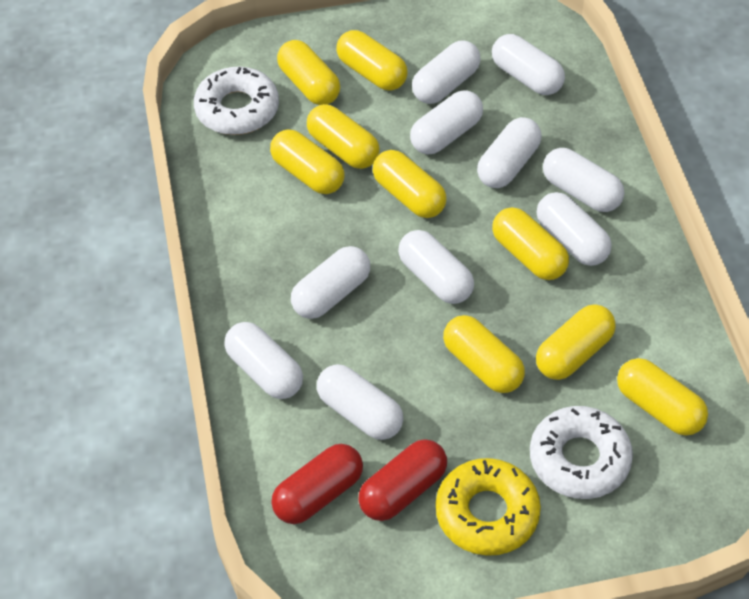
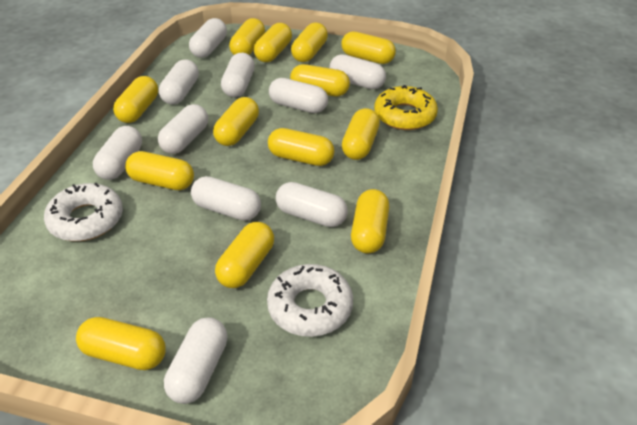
red capsule: [271,444,363,524] [358,439,447,521] = 2 -> none = 0
yellow capsule: [270,129,344,194] [277,40,340,105] [307,104,379,169] [337,30,408,91] [373,150,446,218] [443,315,525,393] [492,207,569,280] [536,304,616,380] [617,358,708,436] = 9 -> [76,317,166,370] [113,76,158,123] [125,151,194,190] [213,97,259,146] [215,222,274,288] [229,18,265,55] [254,23,292,62] [268,128,335,166] [290,64,350,96] [291,23,328,62] [341,31,396,64] [342,108,380,160] [351,189,389,253] = 13

